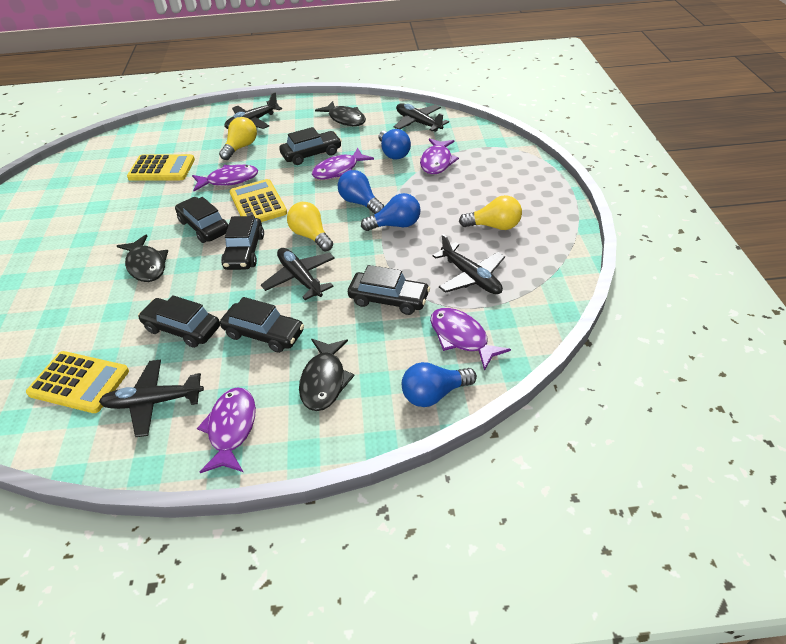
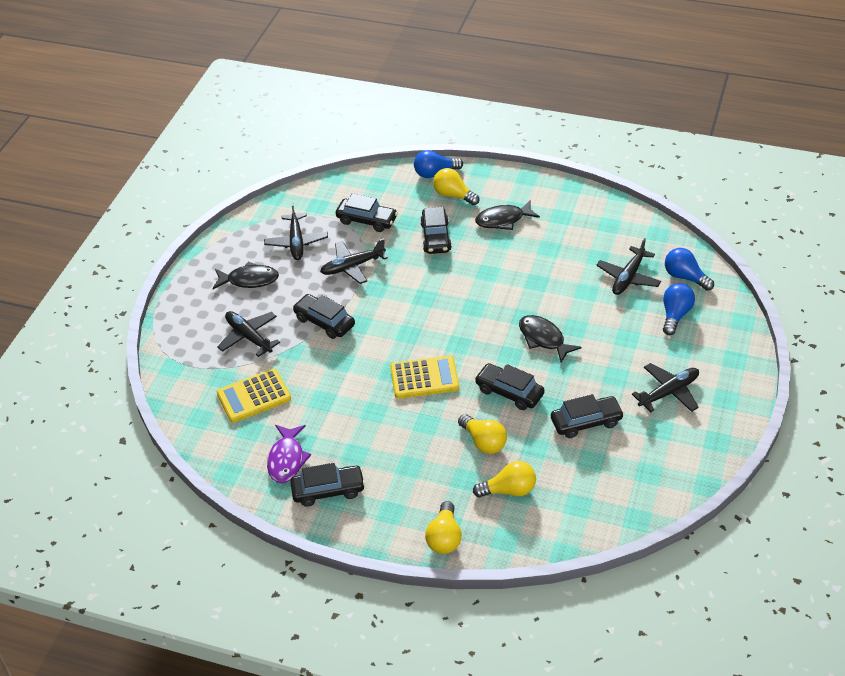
blue light bulb: [338,170,384,214] [361,193,421,231] [378,129,411,160] [402,362,477,407] = 4 -> [414,150,463,178] [663,283,695,335] [665,248,714,291] = 3
purple fish: [192,164,258,191] [197,387,256,473] [312,148,374,180] [420,138,459,174] [430,308,511,371] = 5 -> [267,425,311,483] = 1
yellow calculator: [26,351,129,413] [127,154,195,181] [230,179,287,222] = 3 -> [217,369,291,423] [390,355,459,399] = 2
yellow light bulb: [219,117,257,160] [287,202,333,251] [459,195,522,230] = 3 -> [425,501,462,554] [433,168,480,205] [458,414,507,454] [473,461,536,497] = 4

